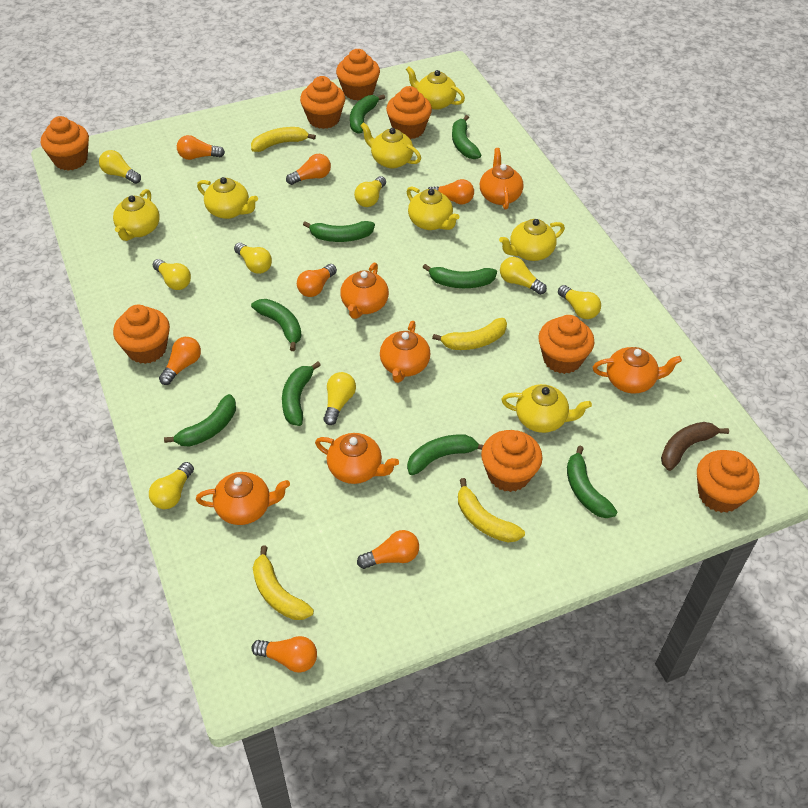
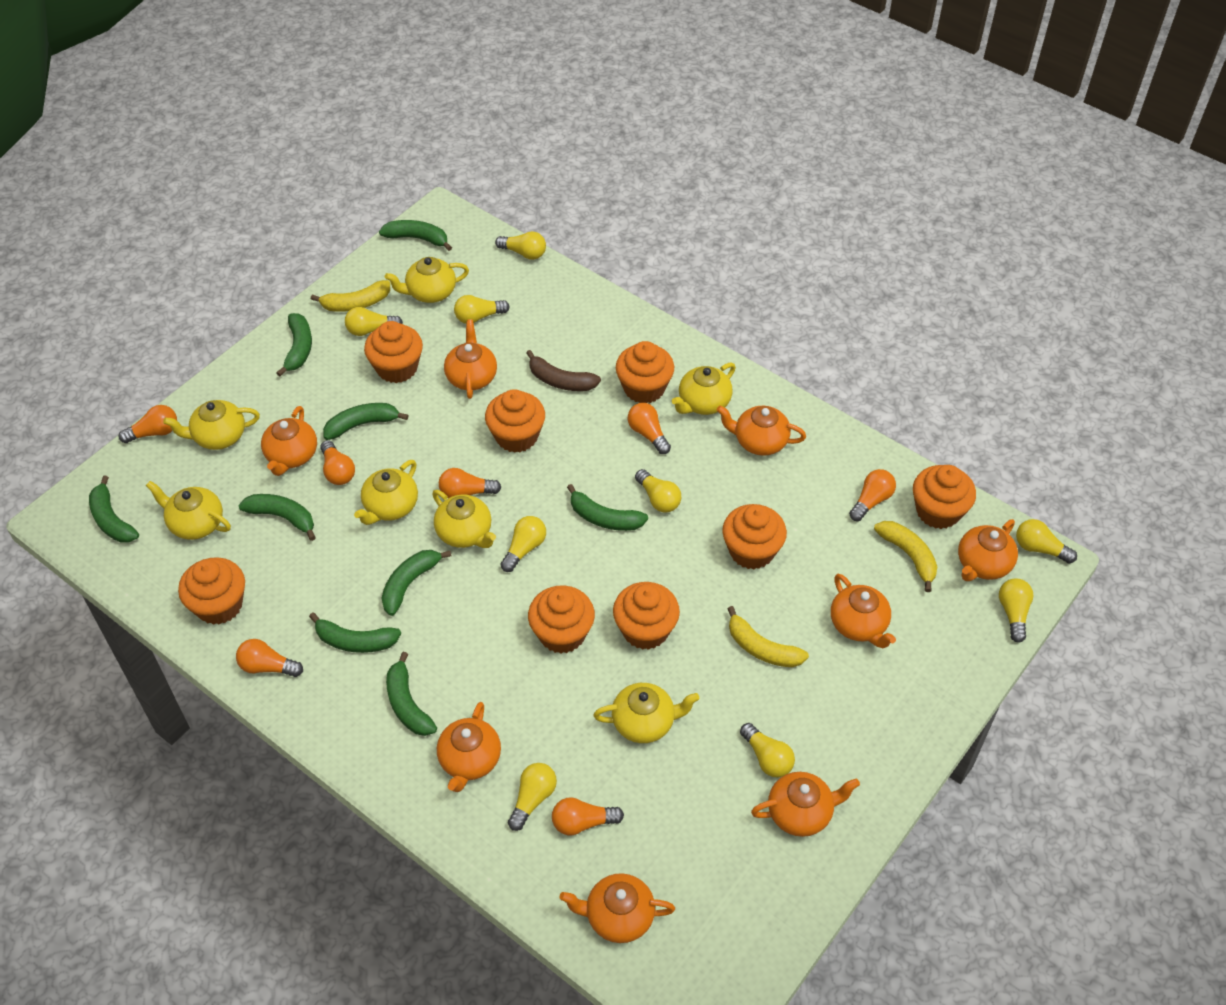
orange teapot: [196,472,290,525] [315,433,399,484] [340,263,389,319] [380,321,430,383] [480,148,524,210] [593,347,682,394] = 6 -> [261,406,317,476] [437,702,501,792] [444,319,497,399] [560,873,675,943] [717,406,806,456] [751,772,860,837] [831,574,896,648] [958,519,1018,581] = 8
yellow banana: [251,127,316,152] [253,545,314,620] [432,318,507,350] [458,478,525,542] = 4 -> [311,280,390,312] [727,606,809,667] [874,521,937,592] = 3
yellow light bulb: [99,150,141,184] [149,462,194,509] [153,259,191,290] [234,243,272,274] [323,372,356,425] [354,176,386,207] [500,257,547,295] [558,285,601,319] = 8 -> [345,307,403,336] [454,295,510,324] [495,231,546,260] [500,516,546,572] [508,763,557,831] [635,469,681,513] [740,723,795,778] [999,578,1033,643] [1016,519,1077,564] = 9

